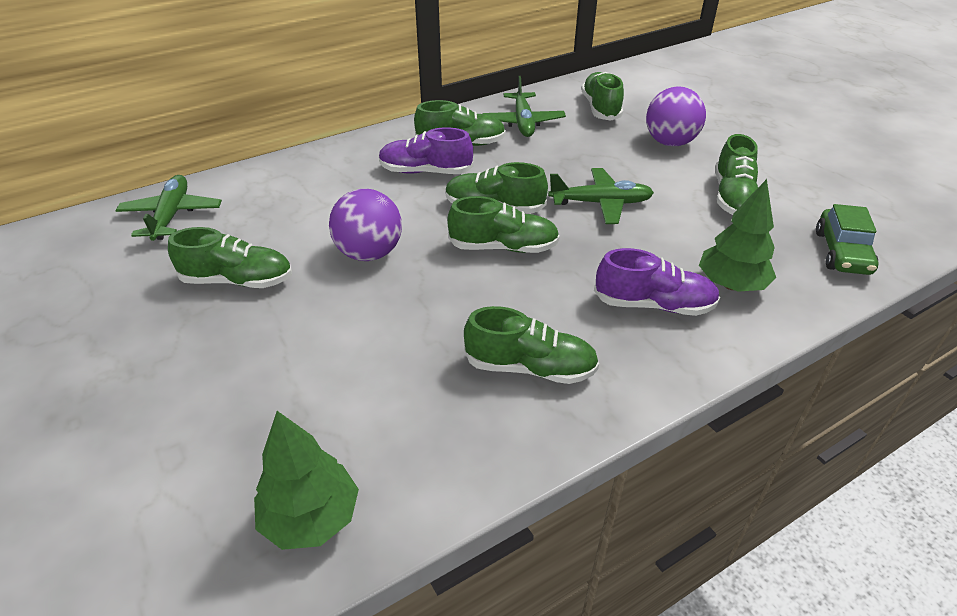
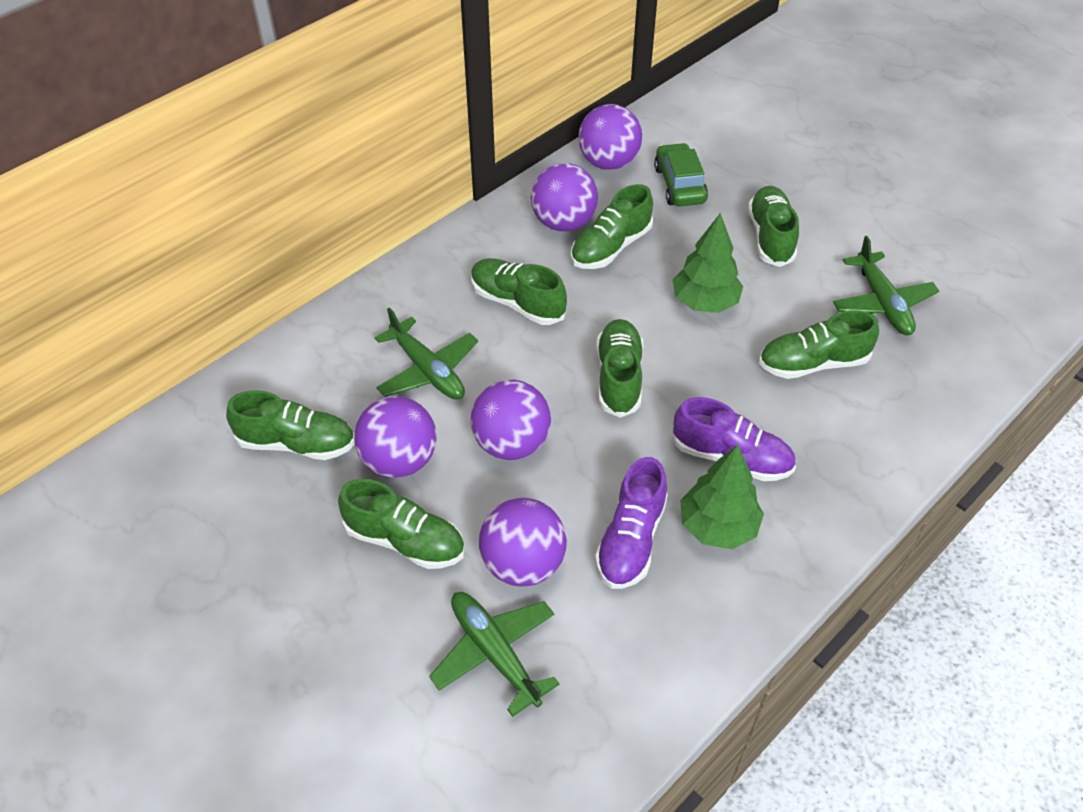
purple ball: [329,189,402,261] [646,87,706,146] = 2 -> [354,396,437,478] [470,380,551,460] [479,498,567,586] [531,163,598,231] [578,104,642,170] = 5

